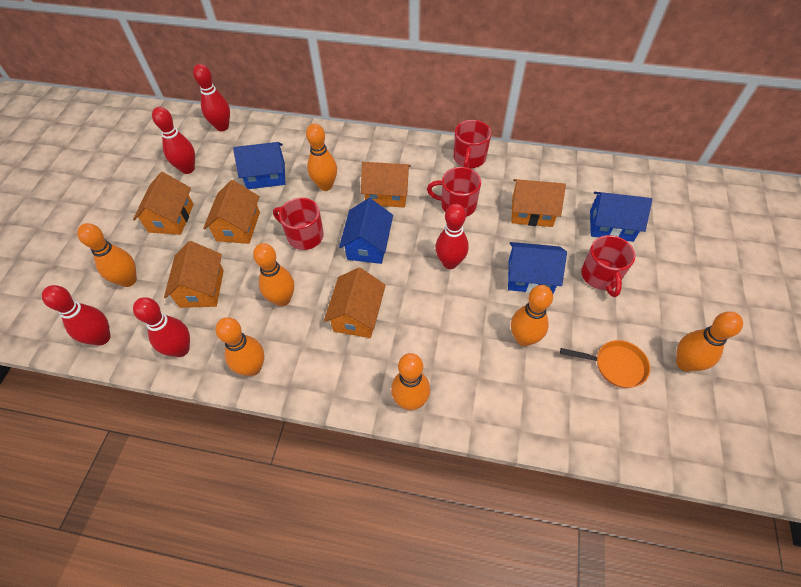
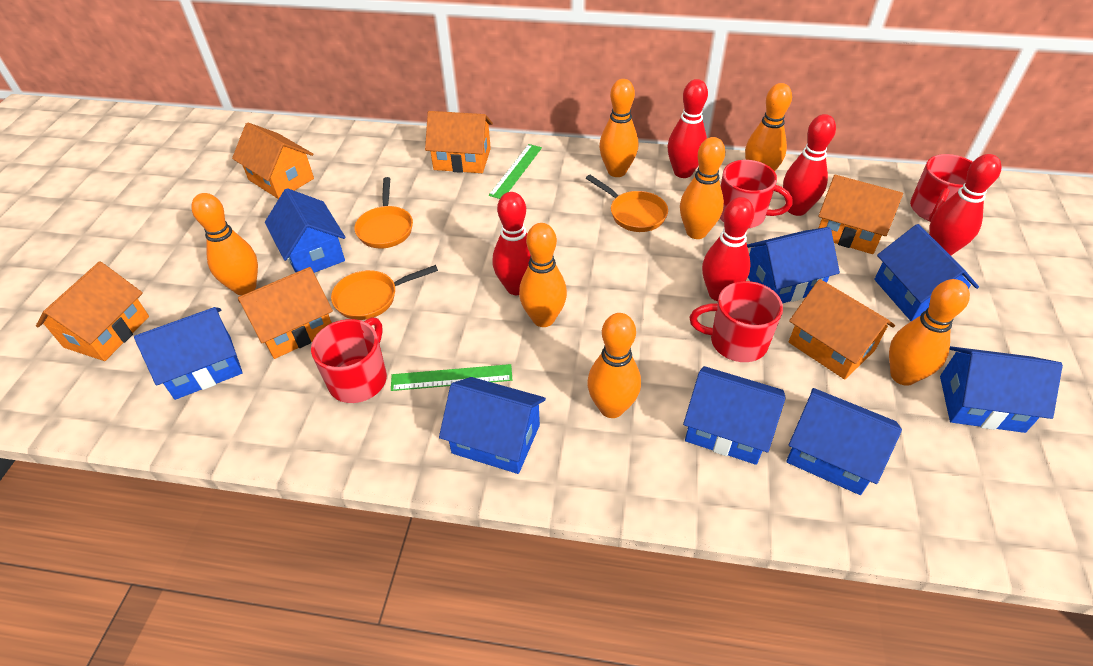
blue house: [233,142,285,189] [339,198,393,264] [508,242,567,294] [590,192,652,242] = 4 -> [134,307,243,400] [265,188,346,273] [439,377,546,474] [683,366,786,465] [747,227,840,303] [786,388,902,495] [874,224,979,321] [940,346,1063,433] = 8
green ruler: none = 0 -> [391,364,512,391] [489,144,542,199] = 2
orange pan: [560,340,650,388] = 1 -> [331,265,438,320] [354,177,413,248] [586,175,668,232] = 3

